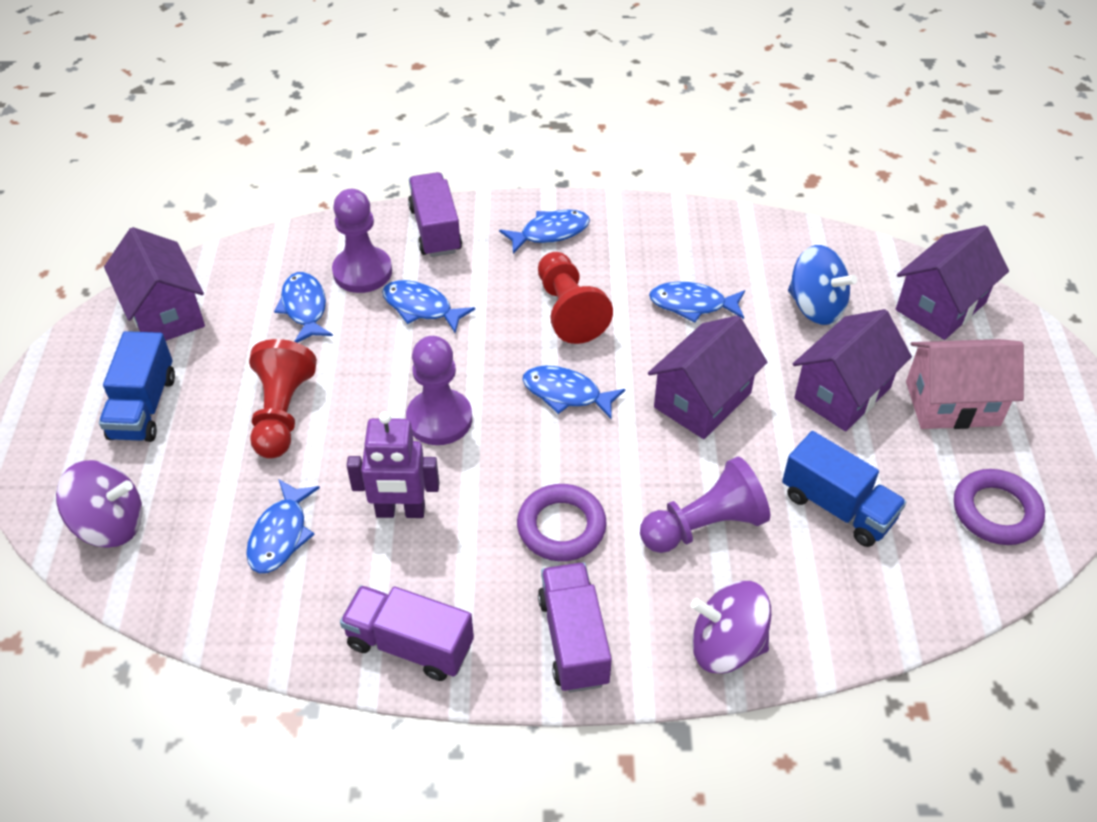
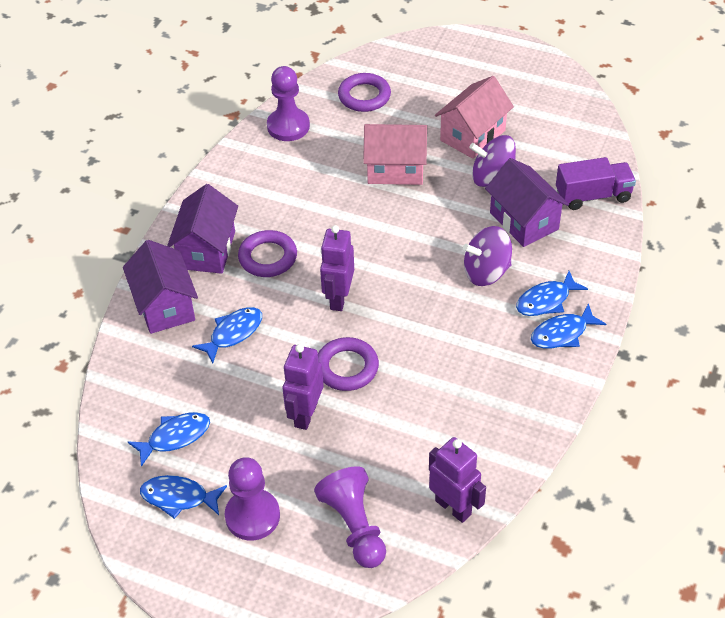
blue fish: [246,479,320,573] [274,272,333,343] [382,280,475,333] [499,209,590,254] [522,366,625,420] [649,282,745,323] = 6 -> [128,412,210,467] [140,475,227,519] [192,307,262,363] [516,271,588,316] [531,303,606,349] = 5
blue spinning top: [788,245,857,325] = 1 -> none = 0
blue truck: [99,331,175,442] [782,431,907,547] = 2 -> none = 0
pink house: [906,339,1024,429] = 1 -> [363,124,427,185] [435,76,514,159] = 2
purple house: [104,227,205,341] [648,315,767,439] [793,309,912,431] [896,225,1009,340] = 4 -> [123,240,198,334] [167,184,238,274] [485,158,569,247] = 3
purple ring: [517,484,607,561] [954,469,1045,545] = 2 -> [238,230,297,277] [318,337,379,391] [338,73,391,112] = 3
purple robot: [347,412,439,518] = 1 -> [282,344,324,430] [320,225,354,311] [429,437,486,523] = 3
purple truck: [340,585,474,681] [408,172,462,257] [538,562,612,693] = 3 -> [556,157,636,210] = 1
red pawn: [249,339,317,459] [538,252,613,344] = 2 -> none = 0

